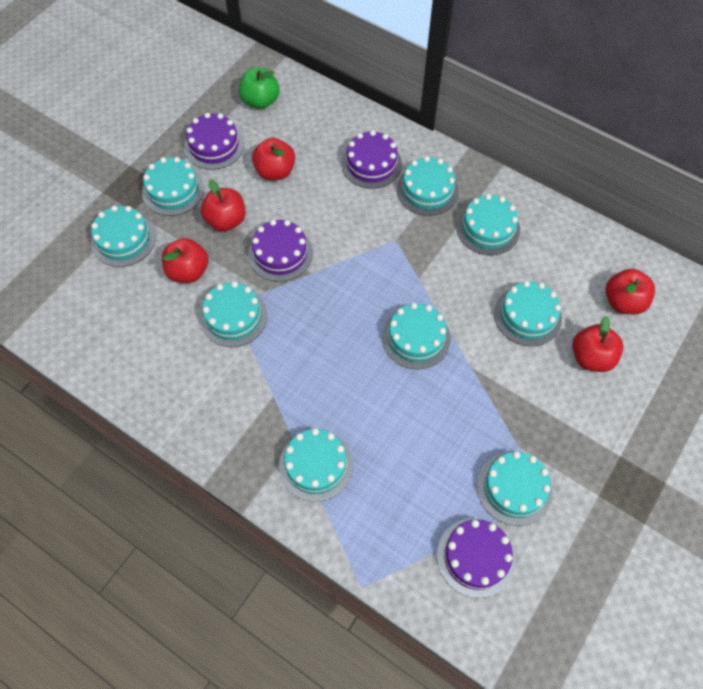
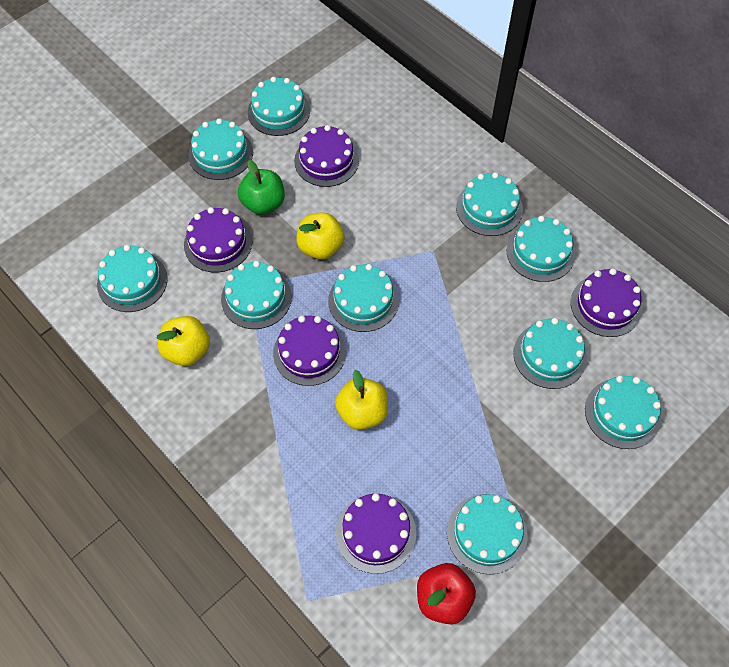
purple cake: [184,113,244,170] [248,220,313,282] [341,130,402,189] [437,518,515,598] = 4 -> [184,207,252,273] [273,316,346,386] [294,125,359,187] [336,493,416,574] [571,268,642,337] = 5
red apple: [162,238,209,283] [201,179,246,231] [252,138,295,180] [572,316,624,372] [606,269,655,314] = 5 -> [417,563,476,624] = 1
turquoise cake: [91,205,156,267] [142,157,204,216] [200,281,267,347] [279,428,353,502] [382,303,450,369] [397,156,459,216] [457,194,520,255] [477,451,552,526] [494,281,562,346] = 9 -> [97,245,168,312] [189,118,253,180] [221,261,292,329] [248,77,310,136] [328,264,399,332] [447,494,527,574] [456,172,523,236] [506,216,575,282] [513,318,587,389] [585,376,661,449] = 10
yellow apple: none = 0 -> [156,316,210,366] [296,212,345,259] [335,370,388,430] = 3

